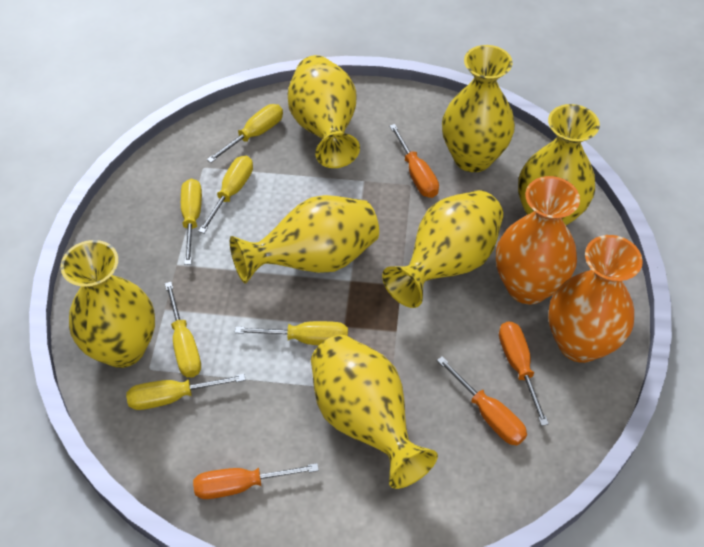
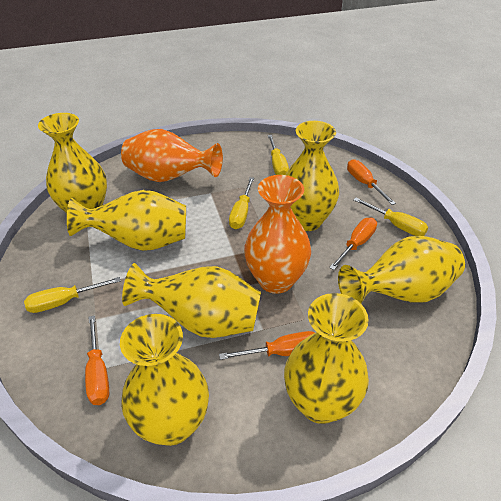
yellow screwdriver: [126,374,245,410] [165,282,201,377] [181,179,202,265] [198,156,253,234] [207,104,283,163] [235,321,348,346] = 6 -> [24,277,121,313] [229,177,254,229] [268,135,289,175] [354,198,428,236] = 4

